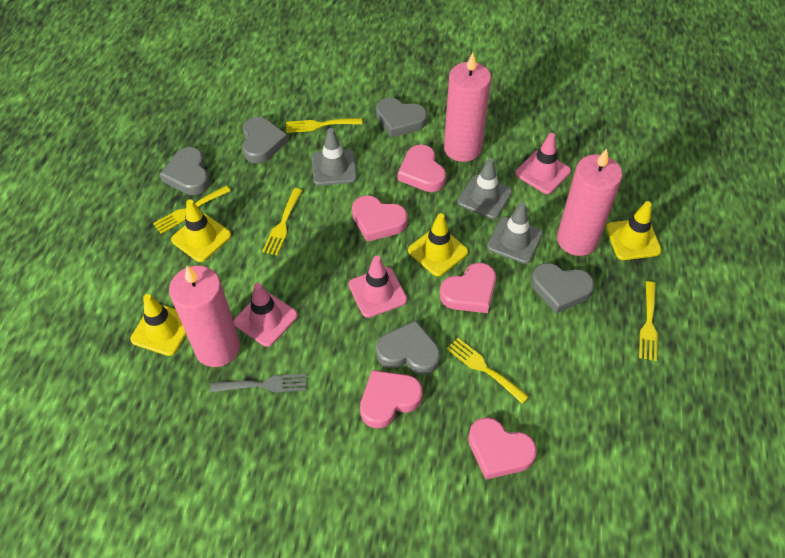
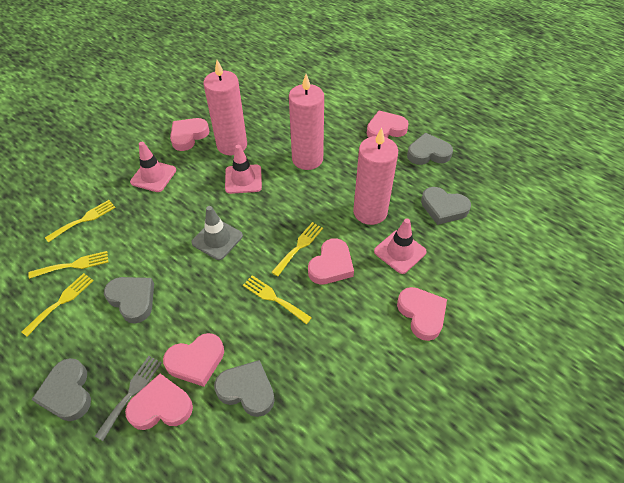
grey traffic cone: [312,128,357,186] [457,158,512,219] [487,202,543,264] = 3 -> [191,206,243,260] = 1
pink heart: [352,195,408,242] [360,370,423,428] [398,145,446,192] [440,263,496,313] [468,417,537,480] = 5 -> [125,374,193,430] [163,333,224,387] [170,118,209,151] [308,238,354,284] [367,111,409,138] [397,287,447,341] = 6
yellow traffic cone: [130,294,186,356] [171,199,231,262] [408,213,468,276] [606,201,662,260] = 4 -> none = 0

